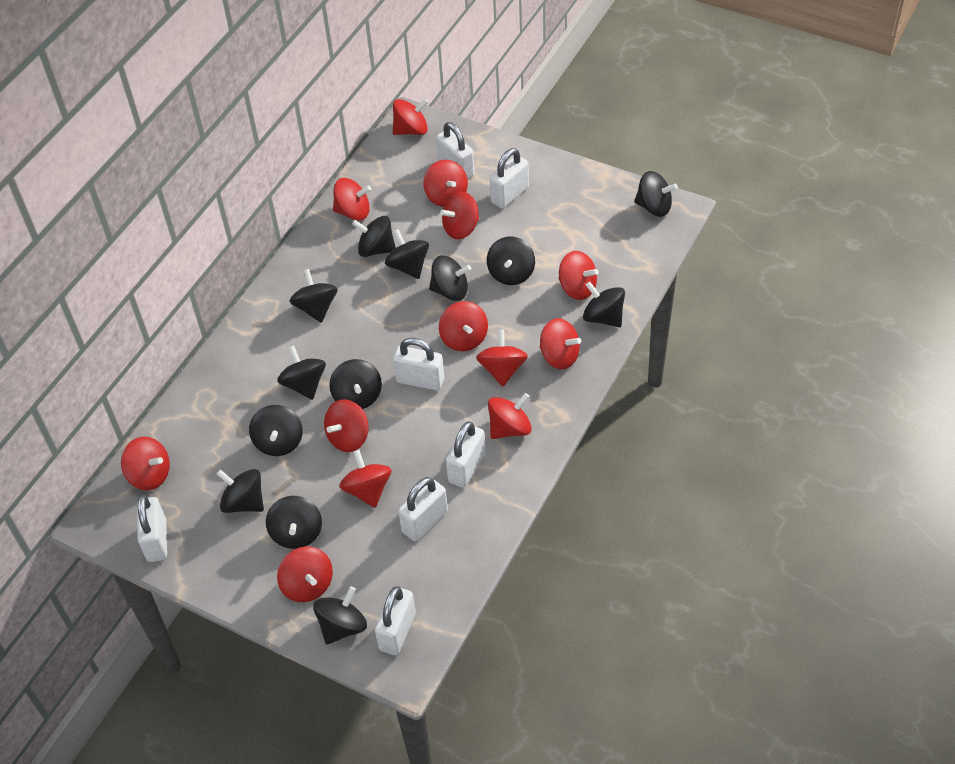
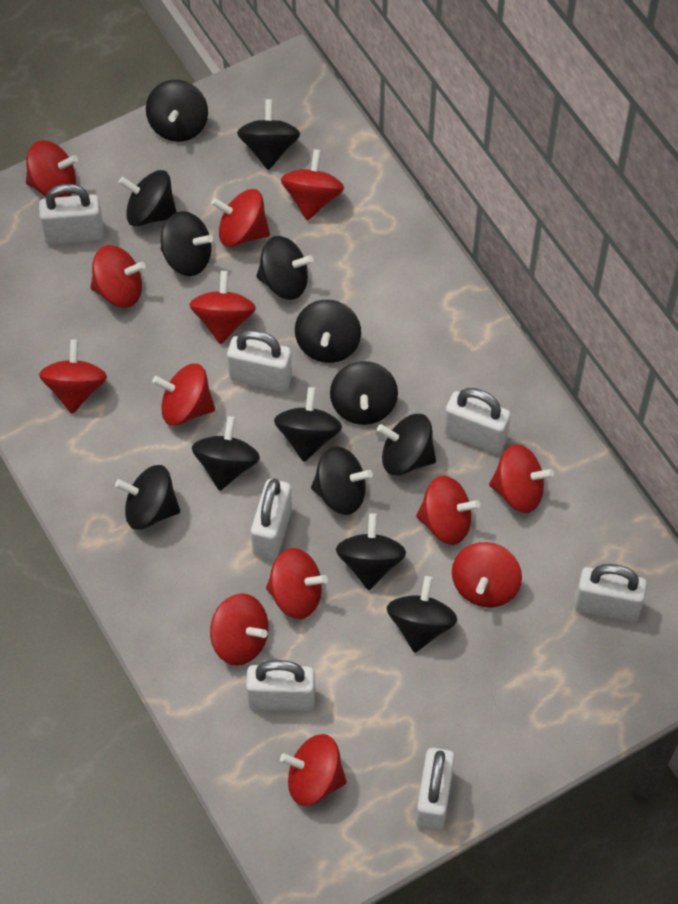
black spinning top: [216,469,264,513] [249,405,303,456] [266,496,322,549] [277,346,326,400] [289,269,338,323] [313,586,367,645] [329,359,382,409] [352,216,396,257] [385,229,429,279] [429,255,471,301] [487,237,535,285] [583,282,625,327] [634,171,678,217] = 13 -> [115,465,180,530] [119,170,177,226] [146,80,208,142] [161,211,213,276] [192,416,260,491] [237,99,300,170] [256,236,314,300] [274,387,342,462] [295,300,361,363] [311,447,373,515] [330,361,398,425] [336,513,406,590] [377,414,436,476] [387,576,457,653] = 14

